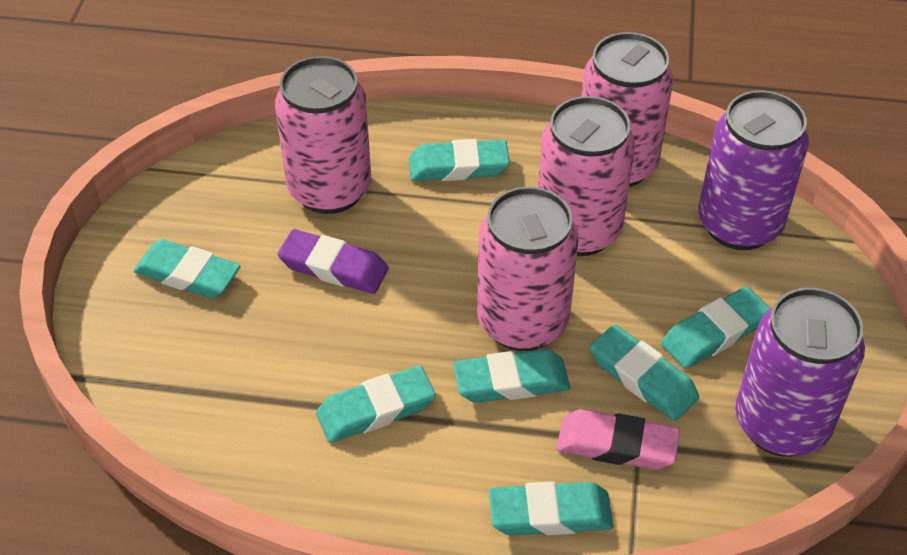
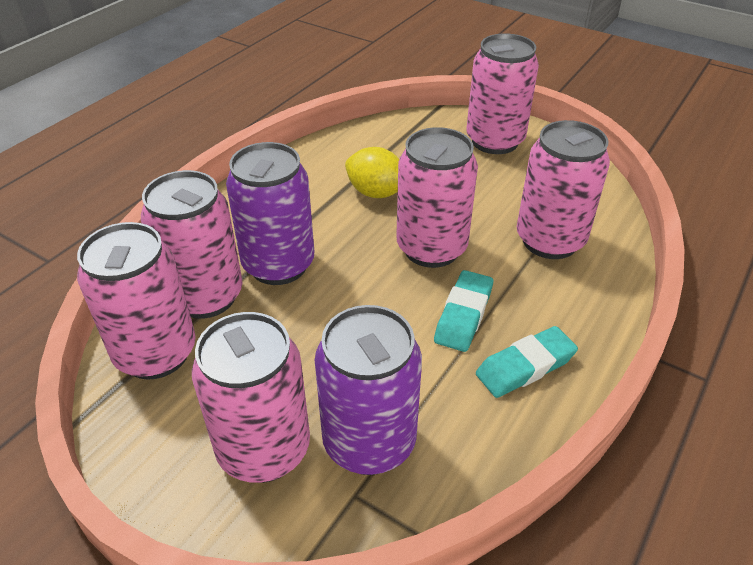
pink can: [275,56,371,214] [477,187,578,351] [538,96,635,256] [581,32,673,187] = 4 -> [77,222,196,380] [141,170,243,319] [192,312,310,483] [396,127,478,268] [466,33,539,154] [517,120,610,259] = 6
pink eraser: [556,409,680,470] = 1 -> none = 0
purple eraser: [278,229,389,294] = 1 -> none = 0
turquoise eraser: [134,239,240,298] [316,366,436,443] [409,139,510,181] [453,349,570,403] [489,481,614,536] [590,325,699,421] [661,286,770,369] = 7 -> [434,270,493,352] [476,326,578,398] = 2
yellow lemon: none = 0 -> [345,147,399,198] = 1

